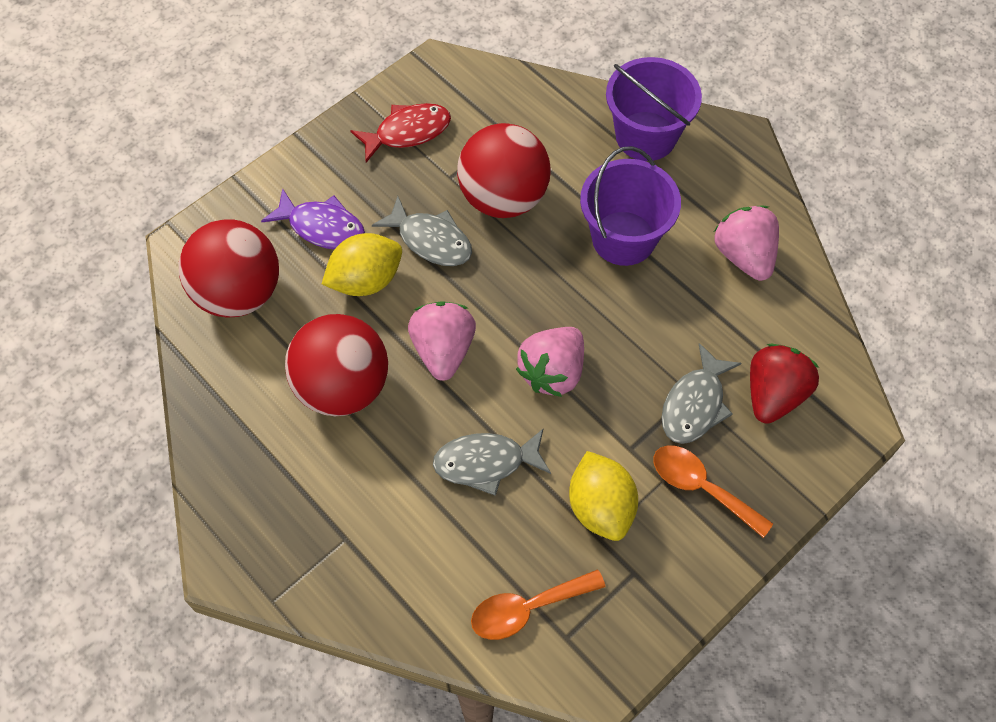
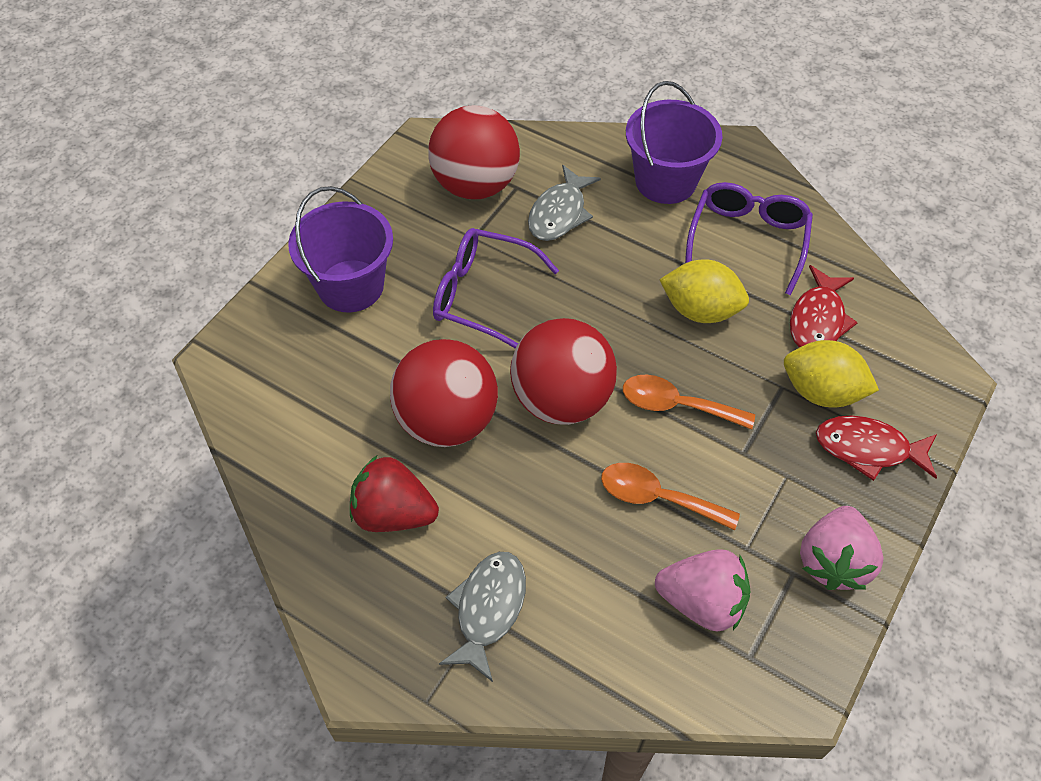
grey fish: [372,196,472,266] [433,429,551,496] [662,343,742,444] = 3 -> [439,552,526,682] [528,165,601,241] = 2
pink strawberry: [408,301,476,381] [516,327,584,397] [714,206,779,281] = 3 -> [655,549,750,632] [800,506,884,590] = 2
purple fish: [261,188,365,249] = 1 -> none = 0
purple glasses: none = 0 -> [433,228,559,349] [685,182,813,295] = 2
red fish: [350,103,451,163] = 1 -> [790,265,858,348] [816,415,937,481] = 2

